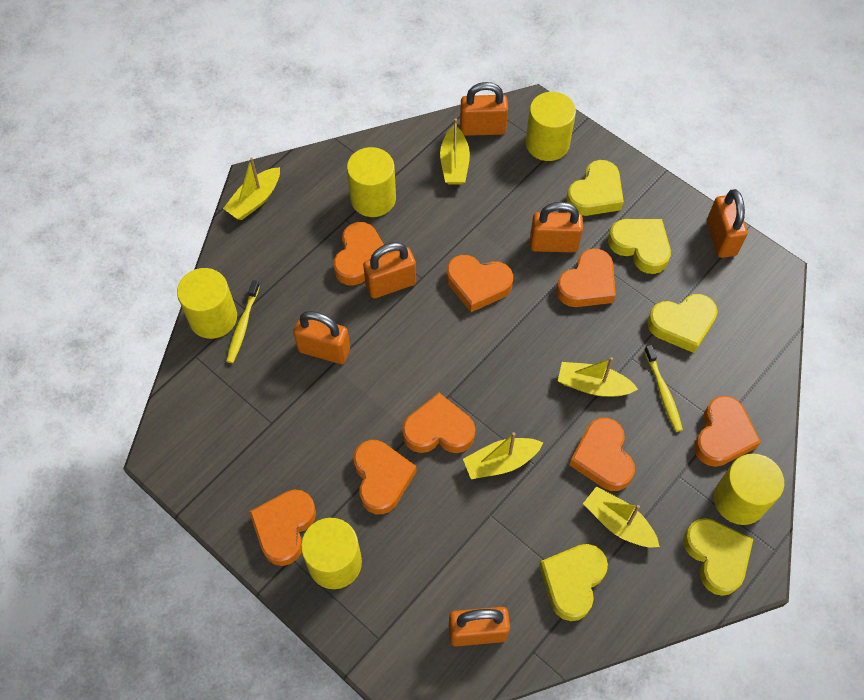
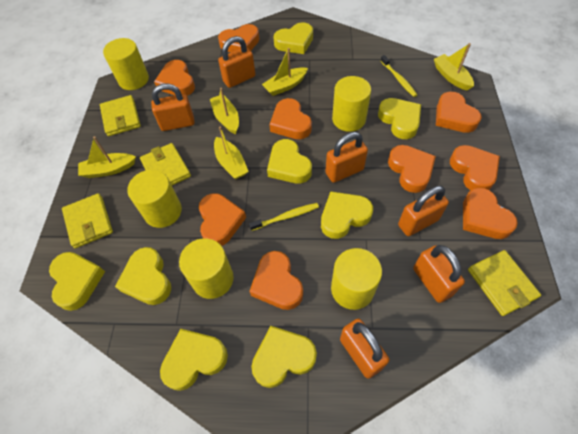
orange heart: [249,490,316,566] [333,222,389,285] [353,440,417,514] [402,393,475,453] [446,255,513,312] [556,248,616,307] [569,418,635,491] [694,396,761,467] = 8 -> [154,60,195,96] [199,193,246,246] [218,24,260,52] [249,251,303,310] [269,98,312,139] [388,145,436,193] [436,92,482,133] [450,145,500,190] [463,188,518,239] = 9
yellow heart: [539,544,608,621] [567,160,624,216] [608,219,671,274] [647,294,718,353] [683,518,753,596] = 5 -> [49,252,105,311] [115,247,171,305] [160,329,228,391] [251,326,317,388] [267,139,312,184] [274,22,313,54] [321,191,373,239] [378,98,421,139] = 8
yellow wallet: none = 0 -> [62,193,113,248] [100,95,141,136] [140,143,191,185] [468,250,541,316] = 4

